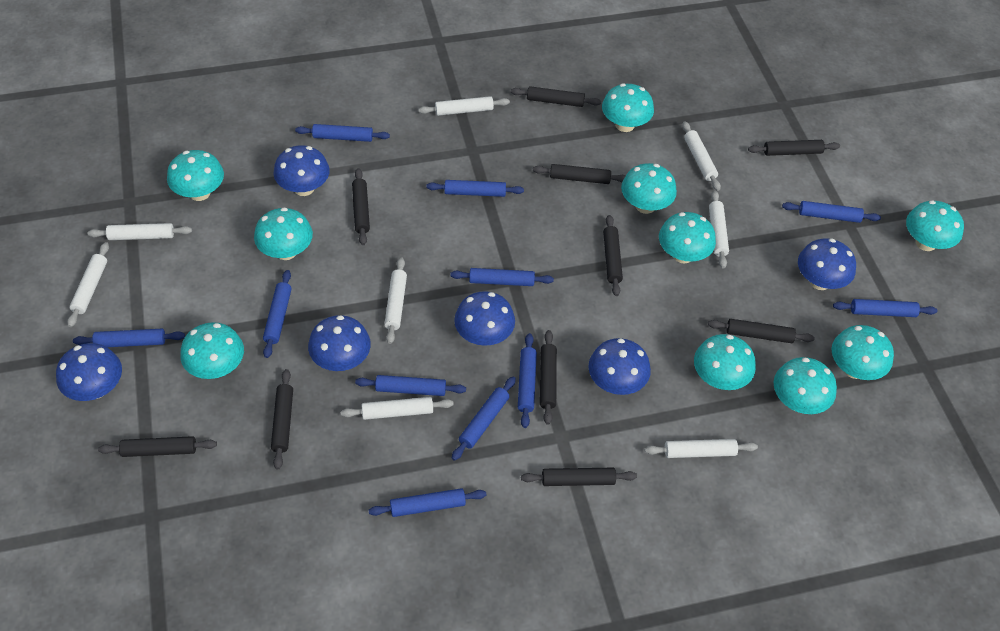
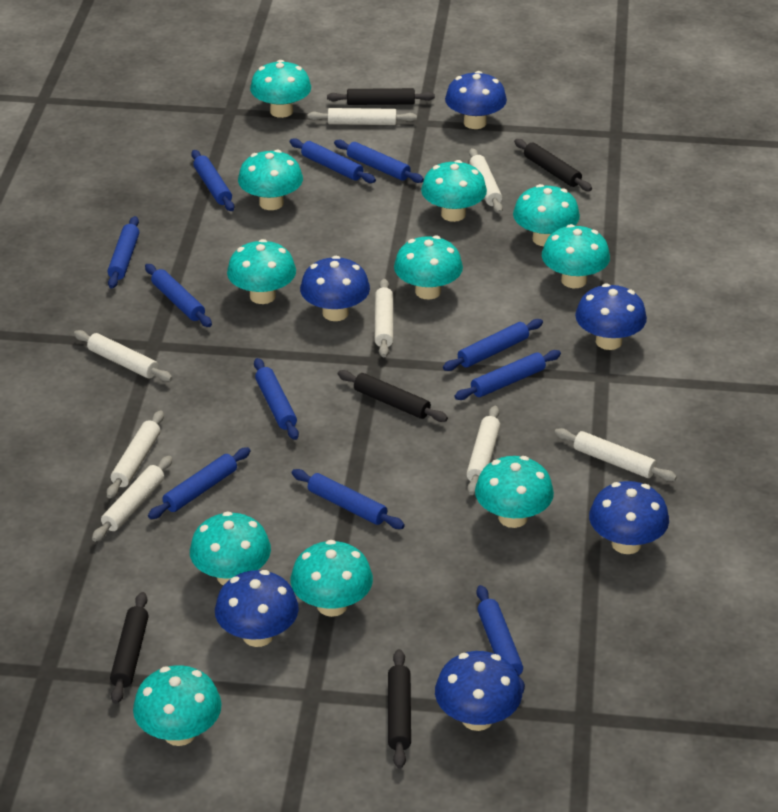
black rolling pin: [98,436,217,457] [271,369,293,469] [352,168,370,245] [511,86,601,107] [521,468,637,486] [533,164,626,184] [540,330,557,425] [603,215,623,296] [708,319,815,343] [748,140,840,156] = 10 -> [110,592,149,704] [327,88,435,105] [337,370,448,422] [388,649,411,769] [514,139,592,191] = 5
turquoise mushroom: [167,150,224,201] [180,322,244,379] [254,207,313,260] [602,83,654,132] [621,163,677,214] [659,212,716,264] [694,334,756,390] [774,357,837,414] [832,325,894,380] [906,200,964,251] = 10 -> [133,665,222,746] [190,512,271,585] [227,239,296,304] [238,150,303,210] [250,60,311,118] [290,540,373,617] [394,235,463,300] [421,160,487,222] [475,456,554,528] [513,184,580,246] [542,224,610,288] = 11

